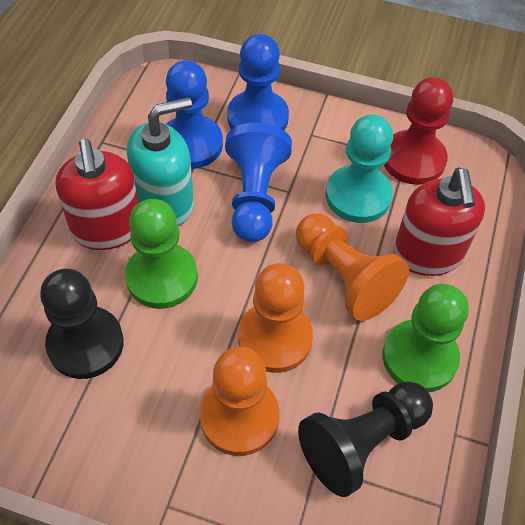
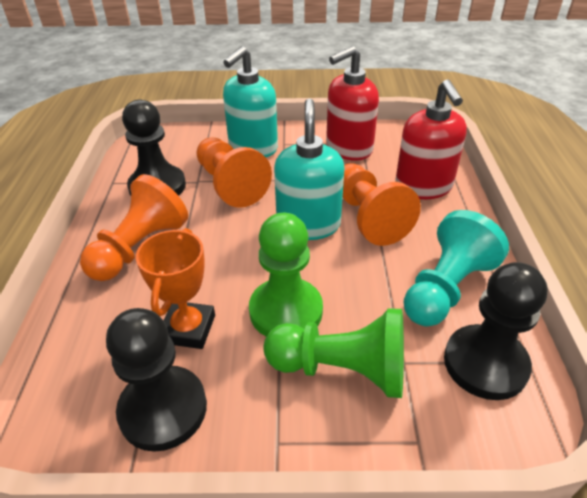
black pawn: [40,268,124,379] [298,381,433,497] = 2 -> [106,308,207,452] [122,99,186,196] [444,262,547,400] = 3
blue pawn: [166,60,223,169] [225,123,292,242] [227,34,289,130] = 3 -> none = 0
orange trophy: none = 0 -> [136,228,215,349] = 1
red pawn: [384,77,453,185] = 1 -> none = 0
turquoise soap dispenser: [127,97,194,226] = 1 -> [223,46,278,157] [274,98,345,240] = 2

